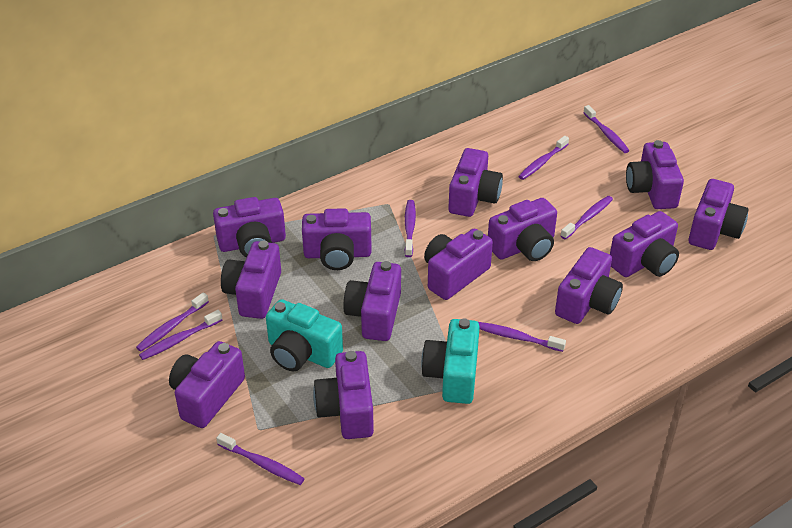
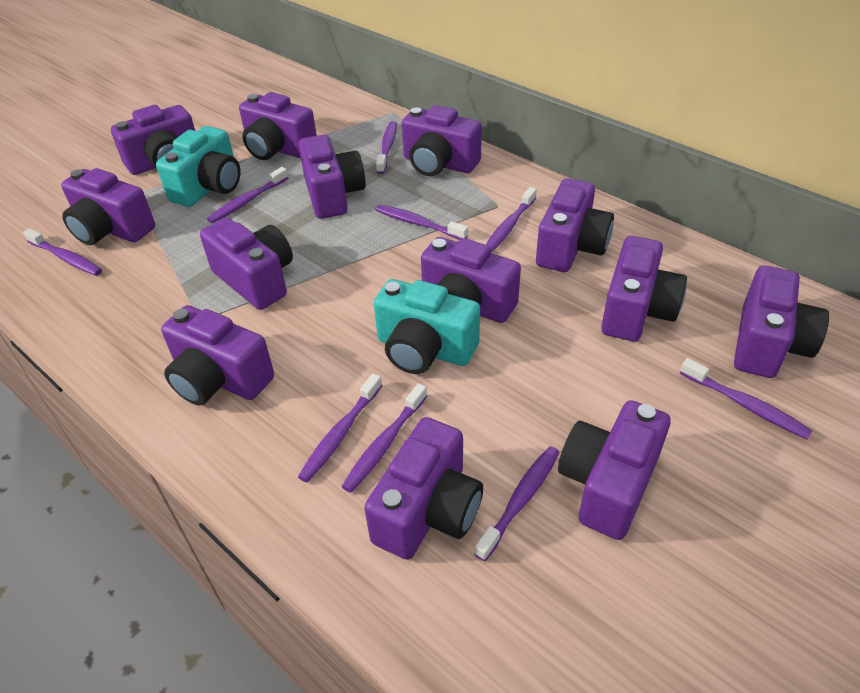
purple toothbrush: [136,292,209,351] [139,310,222,360] [216,433,305,485] [405,200,416,257] [478,322,566,352] [518,136,569,180] [560,196,613,240] [583,105,630,153] = 8 -> [23,228,102,276] [207,167,288,223] [298,373,382,482] [342,383,427,493] [376,121,397,174] [376,205,468,240] [474,446,560,561] [486,187,537,253] [680,358,812,439] = 9

